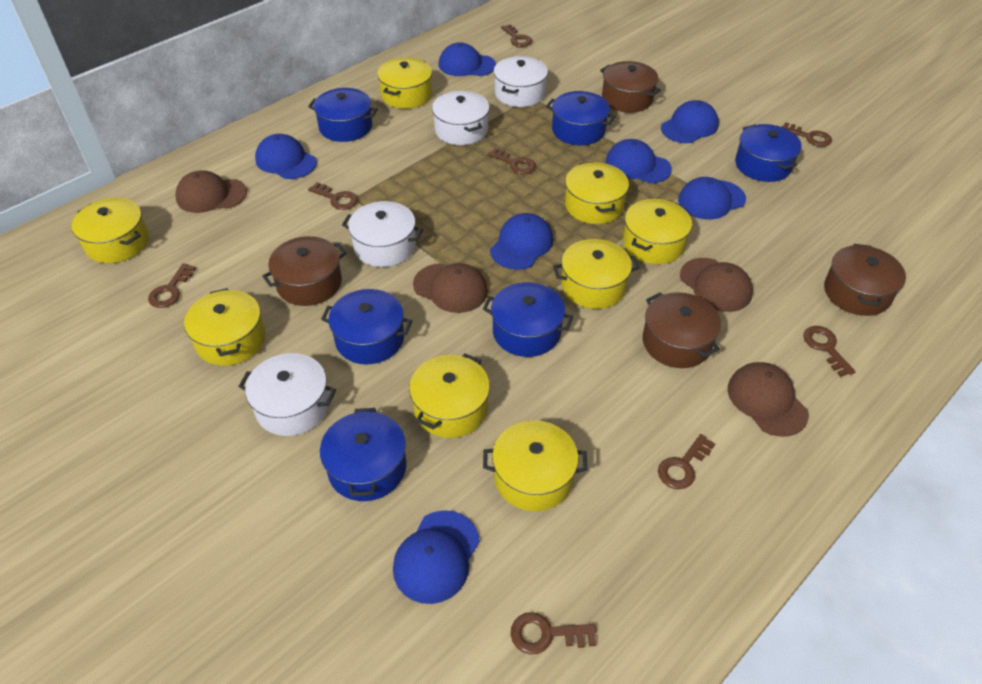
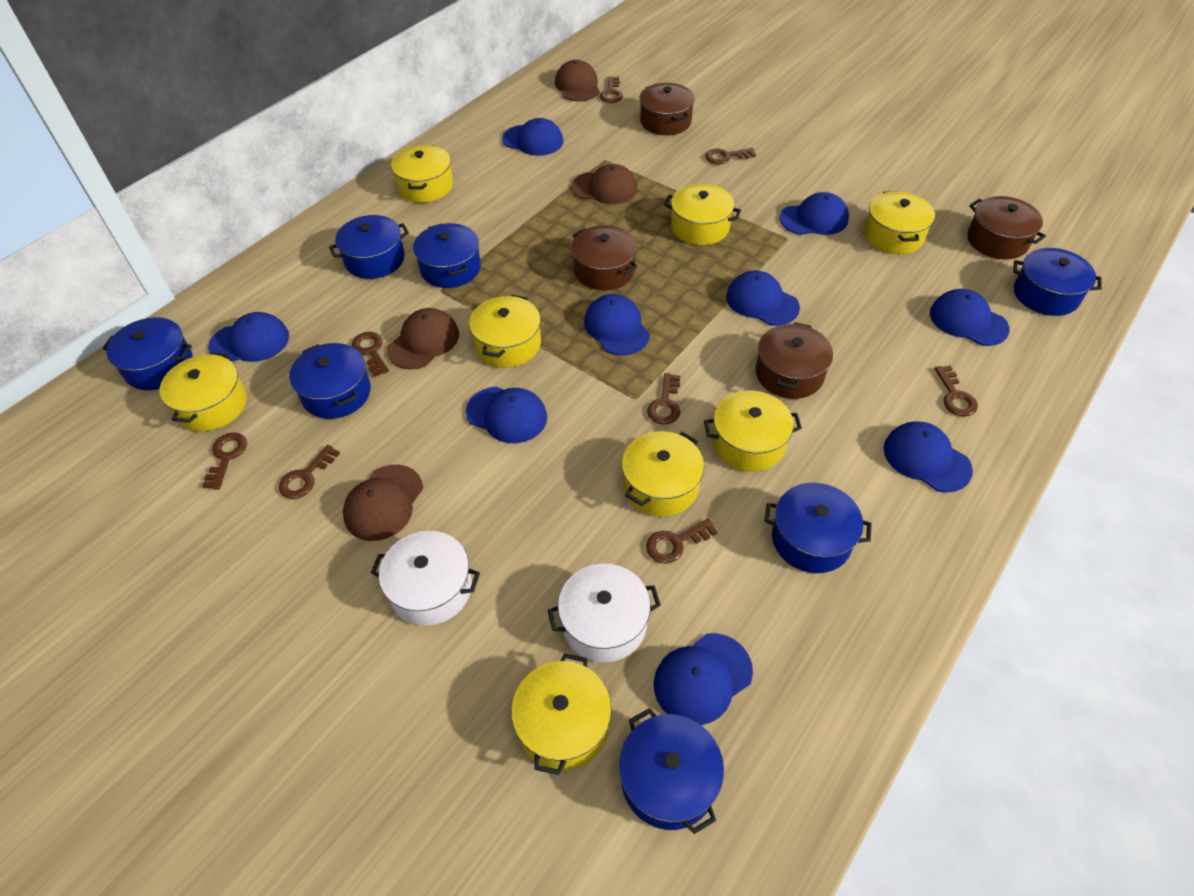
blue cap: [255,134,317,179] [393,510,480,604] [438,42,496,76] [490,213,553,270] [606,139,672,183] [661,100,719,143] [678,177,746,220] = 7 -> [208,312,289,362] [466,387,547,443] [502,118,563,156] [584,294,650,355] [654,633,753,725] [726,271,800,326] [779,192,849,235] [884,421,973,492] [930,289,1010,346] = 9
blue pot: [308,88,378,142] [320,408,407,501] [321,289,412,364] [483,282,573,357] [546,91,616,145] [735,124,802,182] = 6 -> [102,317,193,390] [289,343,371,419] [329,215,409,279] [413,223,481,288] [619,708,724,834] [764,483,872,573] [1013,248,1102,316] = 7
white pot: [238,353,336,436] [342,201,423,267] [432,91,490,145] [493,56,548,107] = 4 -> [371,531,480,626] [548,564,661,662] = 2

